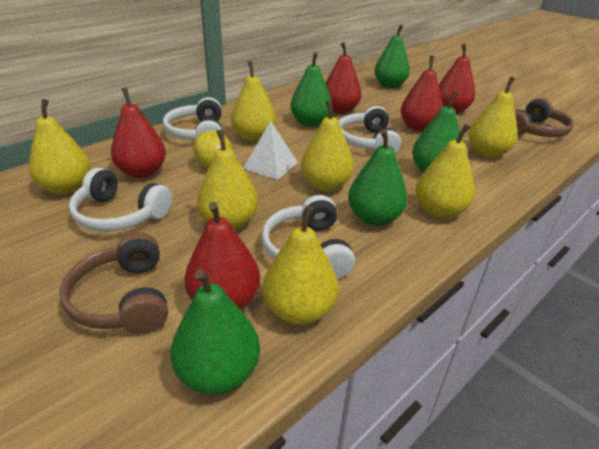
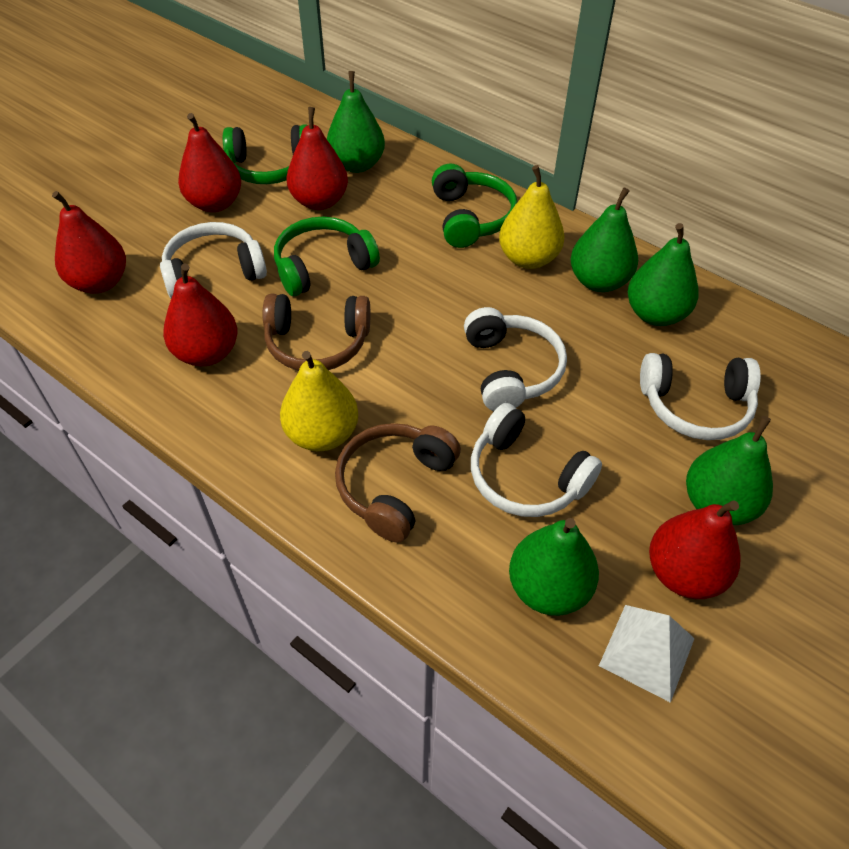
green headphones: none = 0 -> [223,125,308,184] [274,217,380,296] [432,164,517,248] = 3
yellow lemon: [193,131,232,168] = 1 -> none = 0
yellow pear: [29,99,91,195] [197,129,258,230] [231,61,276,142] [263,206,339,325] [301,100,354,192] [416,124,475,219] [468,77,518,158] = 7 -> [280,351,358,451] [499,165,565,269] = 2

